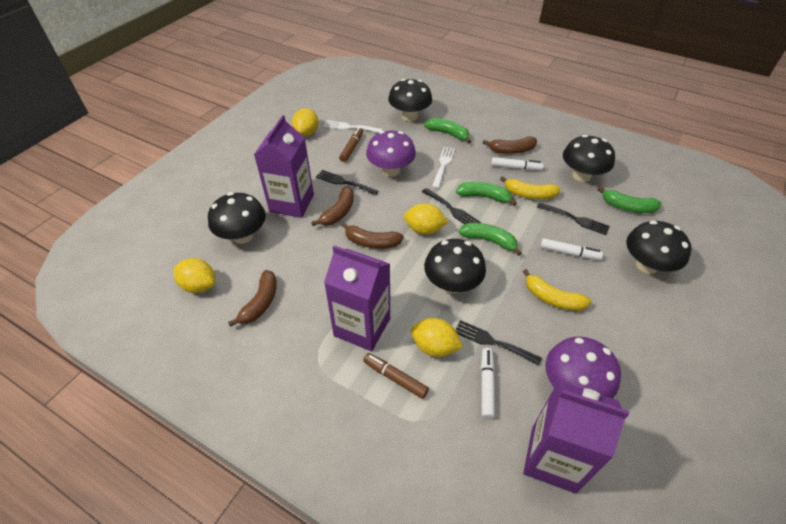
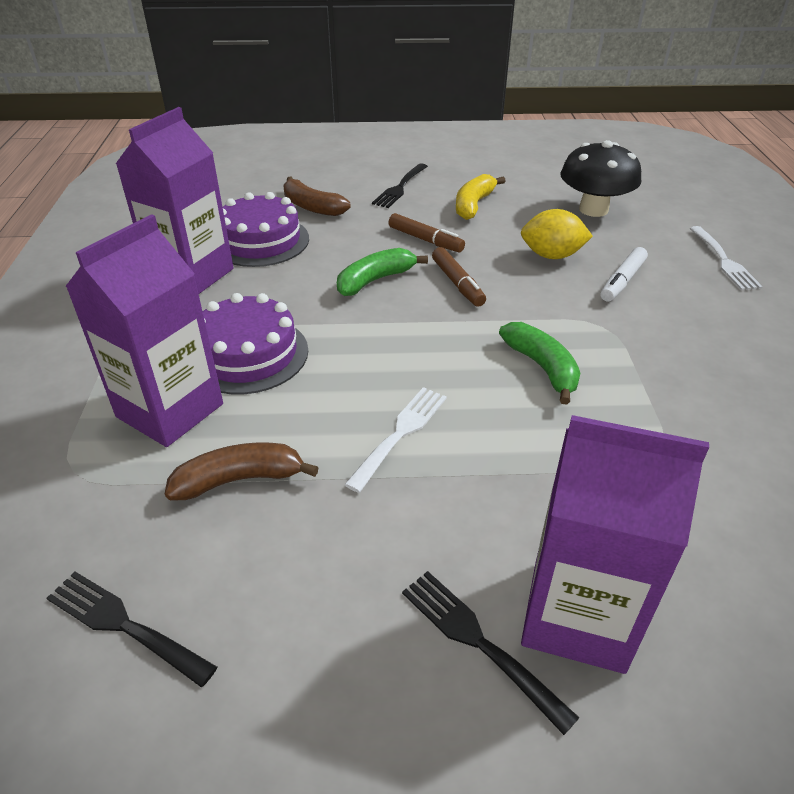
black fork: [316,170,378,195] [422,188,481,224] [456,320,542,366] [537,202,610,235] = 4 -> [47,572,217,687] [372,163,428,208] [402,571,580,735] = 3
black mushroom: [208,192,266,244] [388,79,432,121] [424,239,486,293] [563,135,615,182] [626,221,692,274] = 5 -> [561,140,641,217] = 1
brown banana: [228,270,277,327] [311,187,354,226] [341,222,404,249] [483,136,537,154] = 4 -> [165,442,318,501] [284,177,351,216] = 2
green banana: [424,118,471,144] [456,182,516,206] [459,223,522,256] [597,186,662,213] = 4 -> [337,248,428,296] [499,322,581,405] = 2
purple cake: none = 0 -> [203,293,308,394] [223,192,309,267] = 2
purple mushroom: [366,131,416,177] [545,336,621,398] = 2 -> none = 0
white marker: [481,348,495,419] [491,157,544,170] [540,238,603,260] = 3 -> [600,247,648,301] = 1
yellow banana: [500,176,560,199] [523,269,591,311] = 2 -> [456,174,505,220] = 1
yellow lemon: [174,258,216,293] [292,108,319,136] [404,203,448,235] [411,318,463,357] = 4 -> [521,209,593,259] = 1

